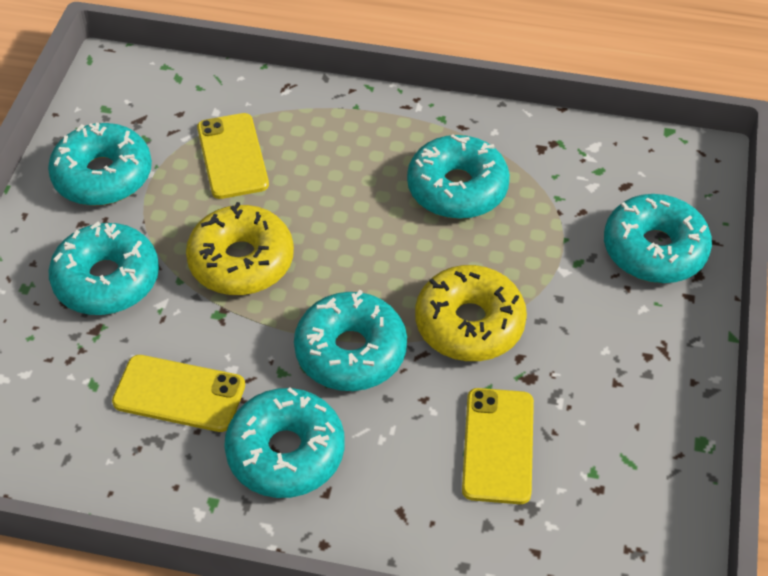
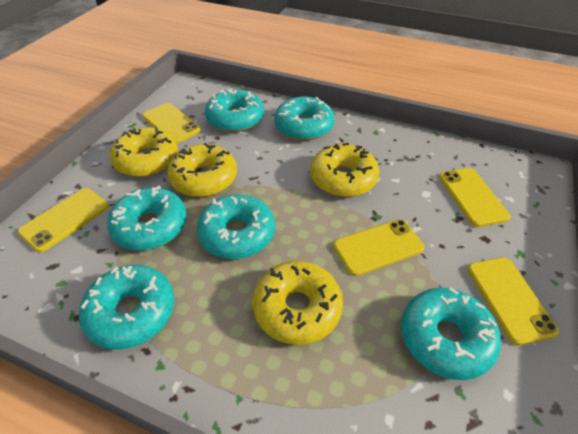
yellow donut: [186,202,294,295] [415,265,527,361] = 2 -> [110,127,178,177] [167,143,237,197] [252,261,343,345] [310,143,379,197] = 4
yellow phone: [112,355,245,432] [197,113,269,199] [462,388,534,504] = 3 -> [18,188,109,252] [142,103,201,143] [333,219,425,276] [439,168,511,227] [467,257,559,346] = 5

